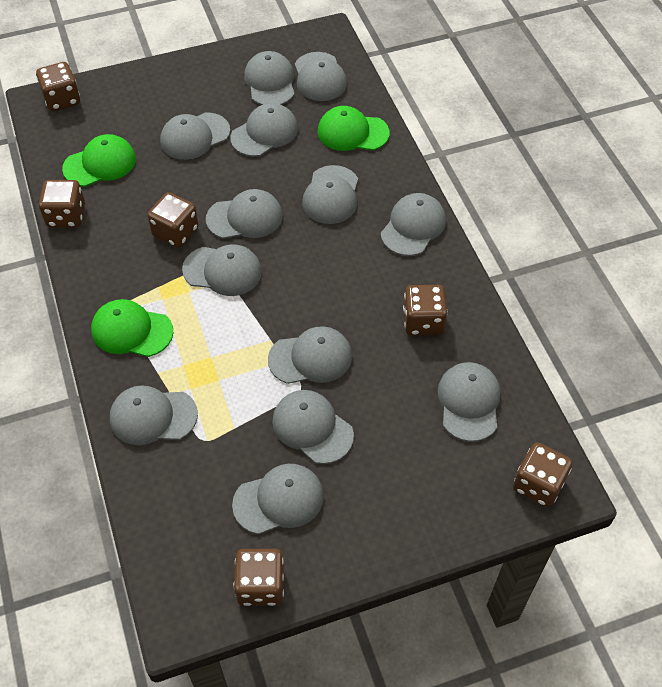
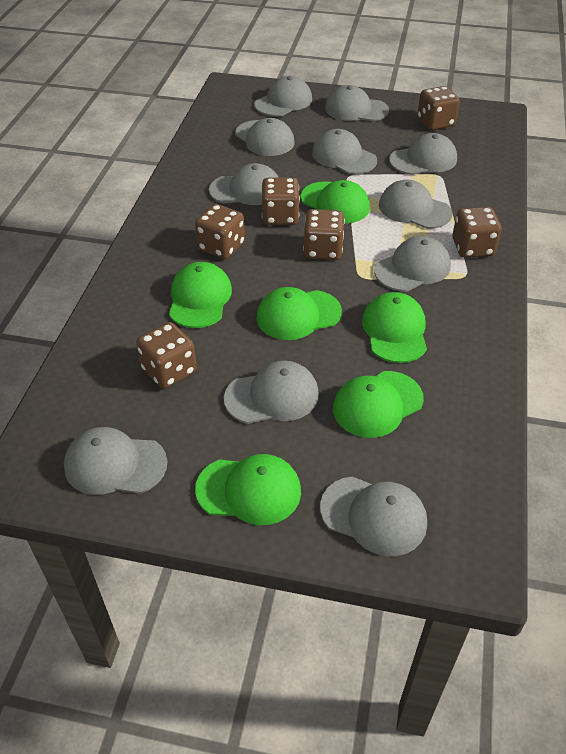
green cap: [62,134,136,187] [91,299,173,357] [318,106,390,151] = 3 -> [169,262,232,328] [195,454,301,525] [256,287,342,340] [301,180,370,224] [333,371,424,438] [362,292,427,363] = 6
grey cap: [110,385,198,445] [160,112,230,160] [182,244,262,296] [206,189,283,239] [230,103,298,157] [232,464,324,535] [244,51,294,105] [268,326,352,384] [272,390,354,464] [295,52,347,101] [302,165,358,224] [381,193,446,256] [438,362,501,442] = 13 -> [64,427,167,495] [209,163,279,205] [224,361,319,424] [235,118,294,156] [254,76,312,116] [312,129,377,174] [320,476,427,556] [325,85,389,121] [374,236,451,291] [379,180,452,229] [389,133,457,175] = 11

